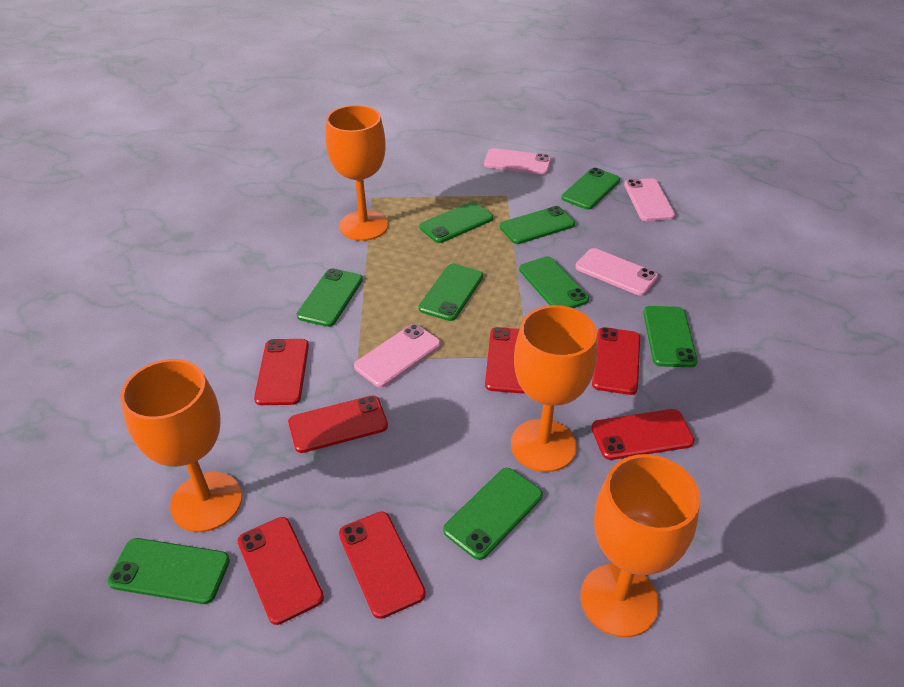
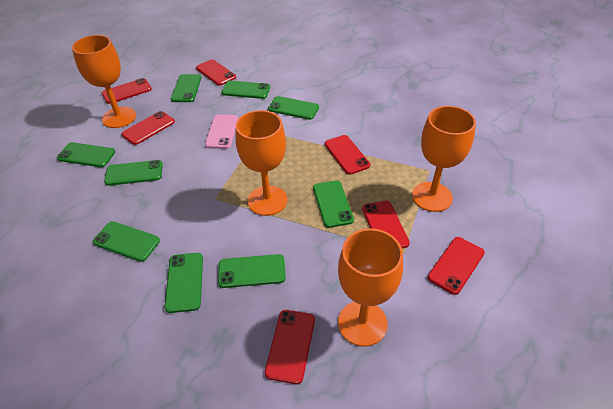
pink phone: [354,324,441,388] [484,148,551,175] [575,248,658,296] [624,178,675,221] = 4 -> [205,115,238,149] = 1

